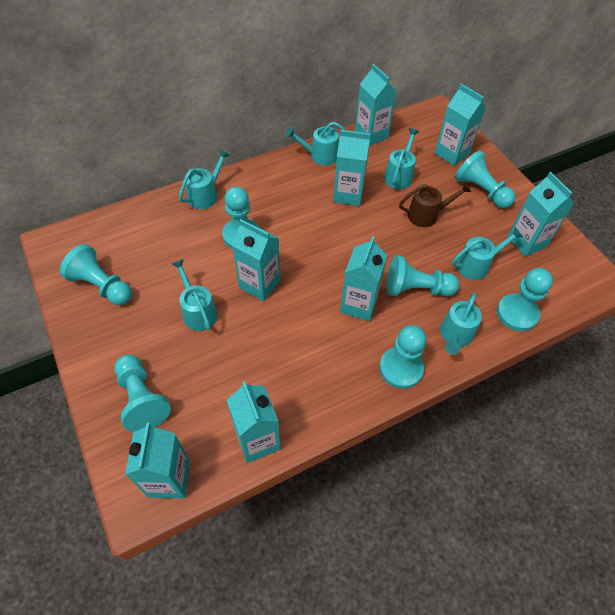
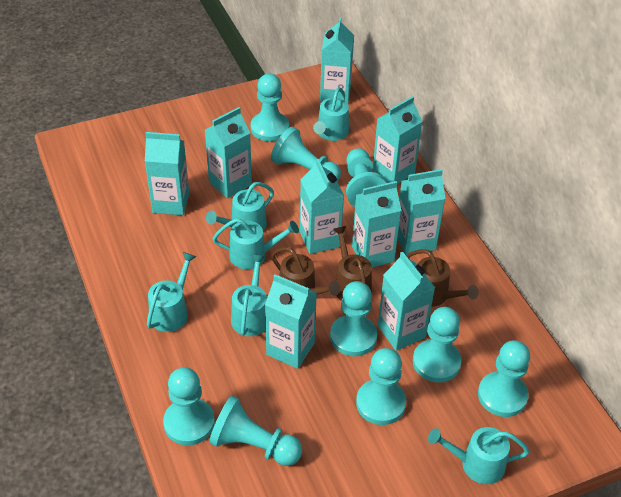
brown watering can: [399,182,471,227] = 1 -> [271,247,341,296] [333,226,372,301] [407,249,479,307] = 3
turquoise carton: [125,423,190,499] [227,381,281,463] [232,219,280,301] [333,130,371,206] [340,236,387,321] [355,64,397,146] [435,84,486,166] [508,172,574,256] = 8 -> [145,132,189,215] [205,107,252,199] [265,274,317,369] [300,159,344,254] [320,17,354,104] [352,181,401,268] [373,96,423,184] [378,251,435,351] [398,169,446,256] = 9
turquoise pawn: [60,244,132,305] [115,355,171,432] [222,187,259,249] [379,325,426,389] [387,255,459,297] [455,150,515,208] [497,268,553,331] = 7 -> [163,367,215,445] [209,396,302,466] [251,74,289,141] [271,127,341,182] [330,281,377,356] [346,148,387,207] [356,348,406,425] [413,307,462,382] [478,341,530,417] = 9

